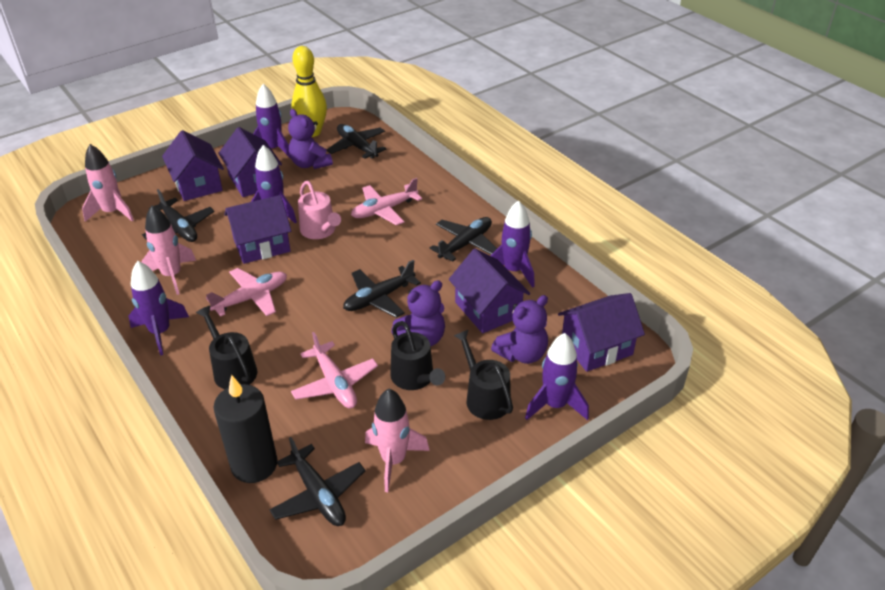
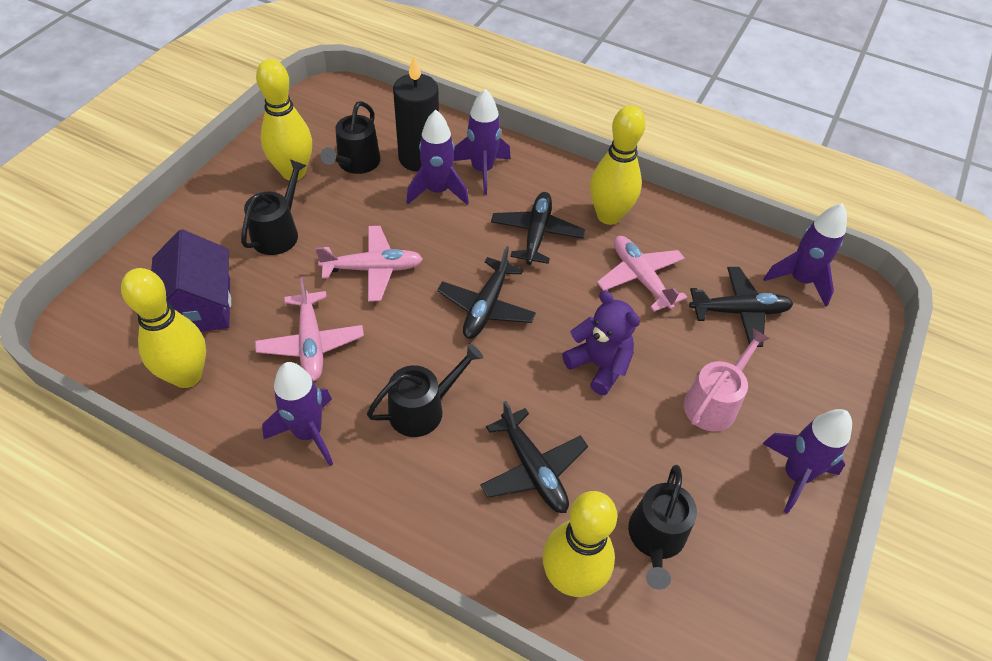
black plane: [142,189,215,242] [270,437,366,526] [327,124,387,159] [343,260,421,318] [430,217,497,262] = 5 -> [437,246,536,339] [480,401,588,513] [491,192,585,265] [689,267,793,347] = 4
black watering can: [196,306,257,389] [390,321,445,390] [454,329,513,420] = 3 -> [241,159,307,255] [321,101,381,174] [367,344,483,437] [628,465,697,590] = 4
pink rocket: [82,144,134,222] [141,205,196,295] [365,389,430,492] = 3 -> none = 0
purple house: [162,130,224,201] [218,127,282,197] [224,195,291,264] [449,249,530,333] [558,293,645,372] = 5 -> [151,229,231,332] = 1
purple teddy bear: [288,109,333,169] [391,280,445,347] [491,295,548,364] = 3 -> [562,291,640,395] = 1
yellow bowling pin: [292,46,327,137] = 1 -> [121,268,206,388] [256,59,312,181] [542,491,617,597] [590,105,646,225] = 4

